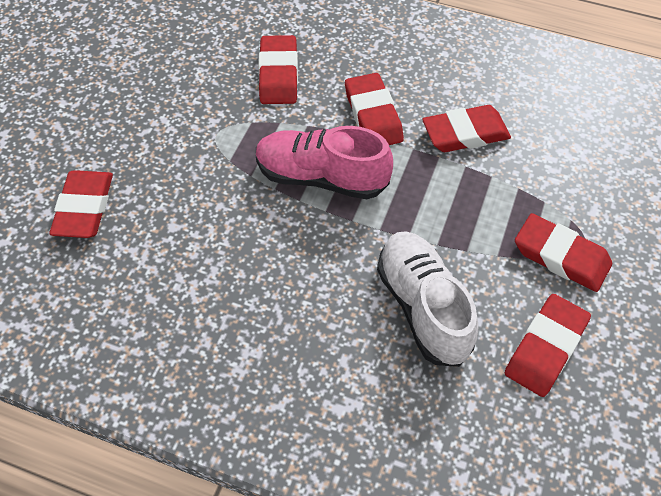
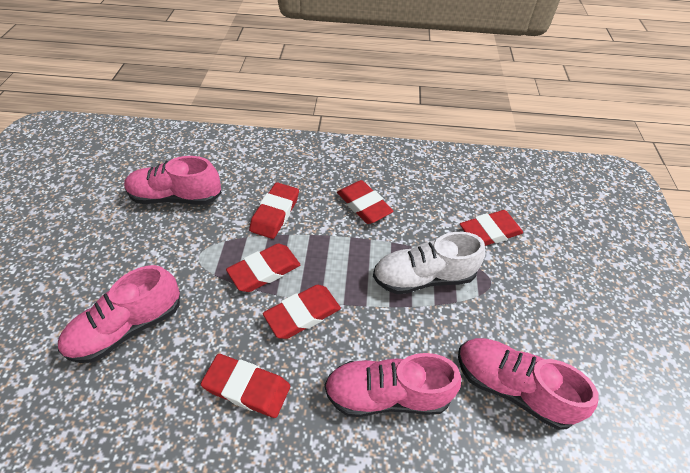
pink shoe: [256,126,393,199] = 1 -> [58,265,180,363] [124,156,222,205] [324,353,461,417] [458,338,599,430] = 4

